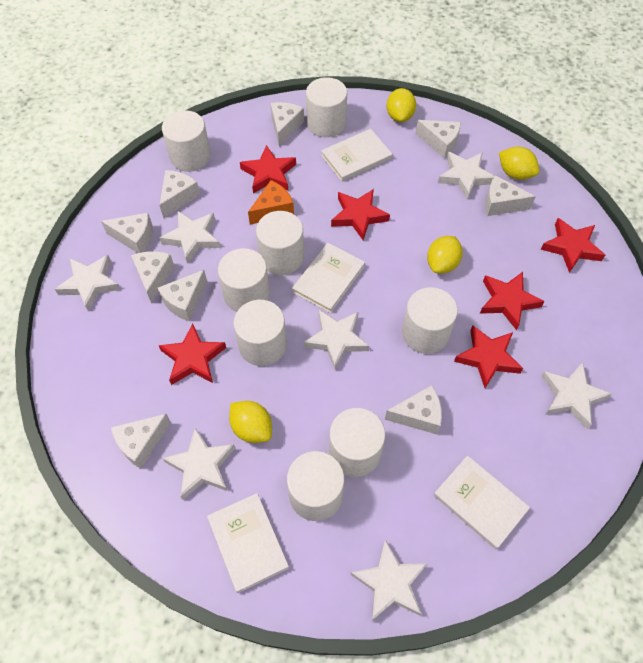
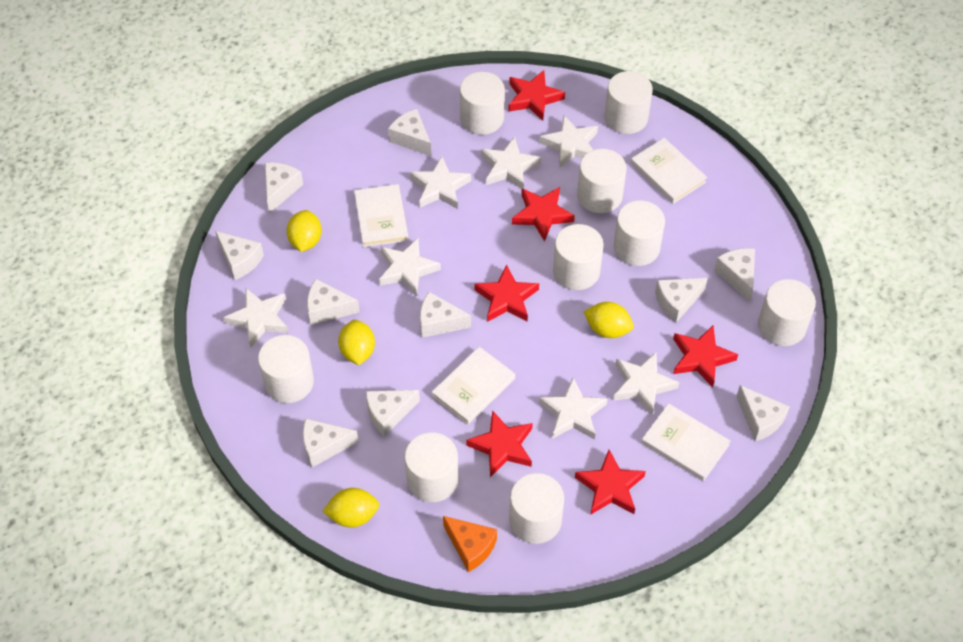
white cheese: [101,213,153,253] [111,414,171,469] [131,251,174,304] [158,270,207,321] [159,170,200,218] [270,102,304,147] [385,385,442,434] [416,120,461,158] [485,175,536,216] = 9 -> [215,231,264,280] [265,162,303,213] [303,419,359,467] [307,279,360,325] [366,390,420,436] [388,109,431,156] [420,292,471,338] [655,278,708,323] [714,248,755,302] [736,385,790,441] = 10
white cylinder: [162,110,211,172] [218,248,270,312] [233,300,287,366] [256,211,304,275] [287,451,344,521] [306,77,347,137] [329,408,385,477] [402,287,458,354] = 8 -> [258,335,314,403] [405,432,458,502] [460,72,505,135] [509,473,564,544] [553,224,604,290] [577,149,626,213] [605,71,653,134] [614,200,665,266] [758,279,816,346] = 9

